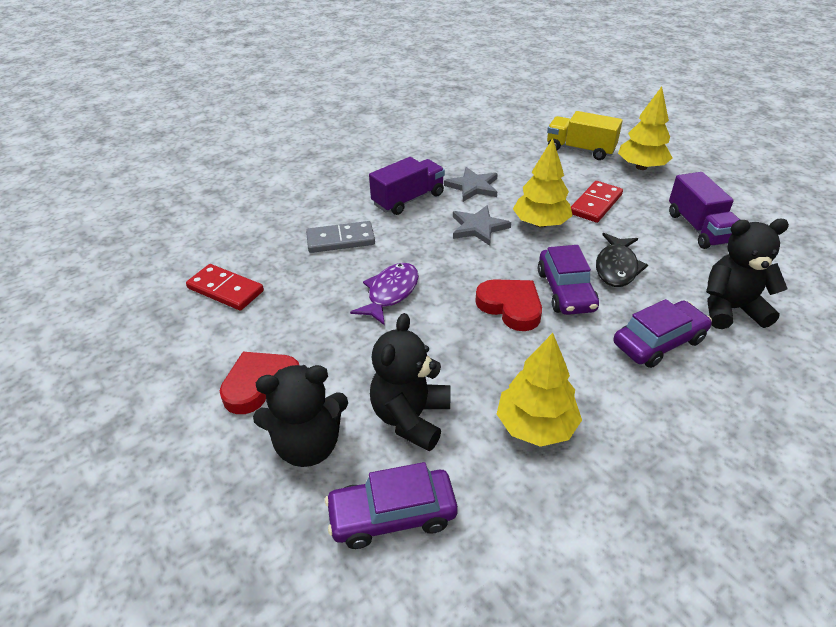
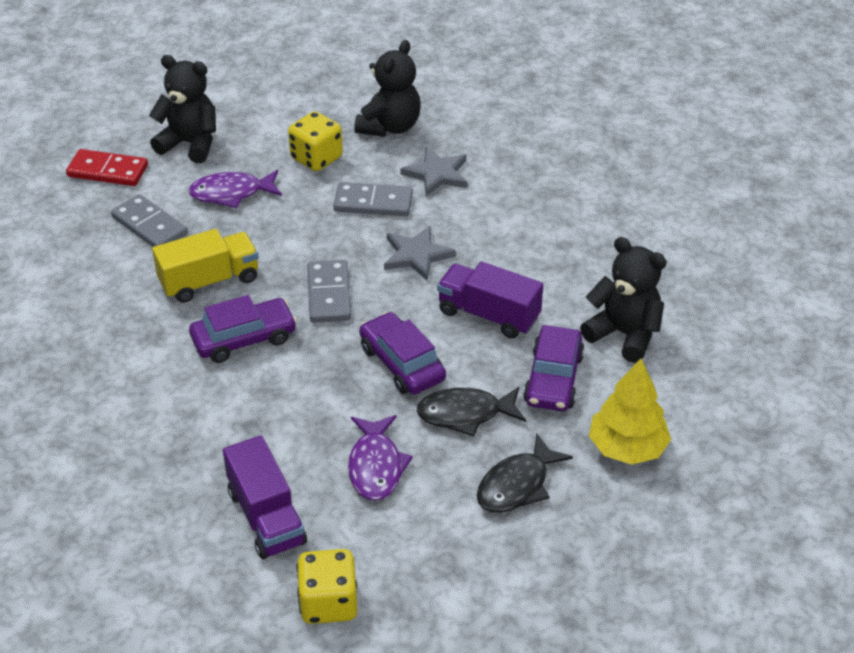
black fish: [596,233,648,287] = 1 -> [417,387,526,436] [477,433,573,513] = 2
grey domino: [306,221,375,253] = 1 -> [111,194,188,247] [307,260,351,323] [333,182,413,216] = 3
purple fish: [350,263,419,325] = 1 -> [188,170,282,208] [348,415,413,501] = 2
red domino: [186,264,264,311] [571,181,623,223] = 2 -> [66,149,148,186] = 1
red heart: [220,352,299,414] [475,279,542,331] = 2 -> none = 0
yellow dice: none = 0 -> [288,111,343,171] [296,549,357,624] = 2
yellow tree: [497,333,582,447] [513,138,573,228] [618,87,672,170] = 3 -> [589,358,671,465] = 1

